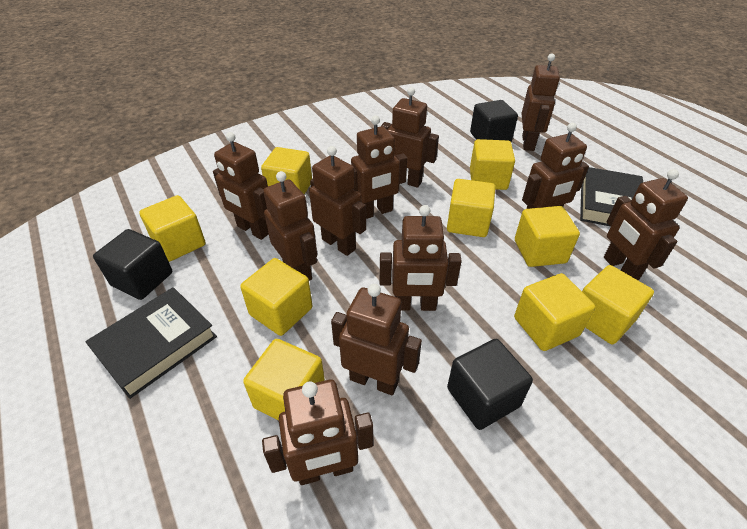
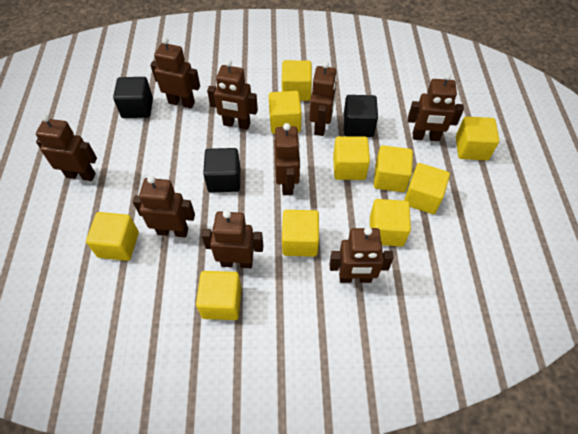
black book: [85,287,217,399] [580,167,643,226] = 2 -> none = 0
brown robot: [213,132,269,240] [262,380,373,485] [263,171,317,281] [309,146,366,256] [331,284,422,395] [351,116,407,219] [380,205,462,311] [381,87,439,188] [522,53,560,151] [522,123,589,209] [604,169,688,280] = 11 -> [36,114,97,181] [133,176,195,238] [150,37,200,108] [202,210,263,268] [207,60,258,130] [274,123,300,195] [309,61,337,136] [330,227,394,283] [408,73,464,141] = 9
yellow cube: [139,195,206,262] [240,258,313,336] [243,339,325,421] [261,147,312,195] [447,179,495,237] [470,139,515,190] [514,273,595,351] [515,206,580,267] [582,265,654,344] = 9 -> [86,212,139,261] [196,271,242,320] [269,91,302,134] [282,60,312,101] [282,210,319,257] [333,136,370,180] [370,199,411,247] [374,145,413,192] [404,163,450,214] [456,117,499,161] = 10

